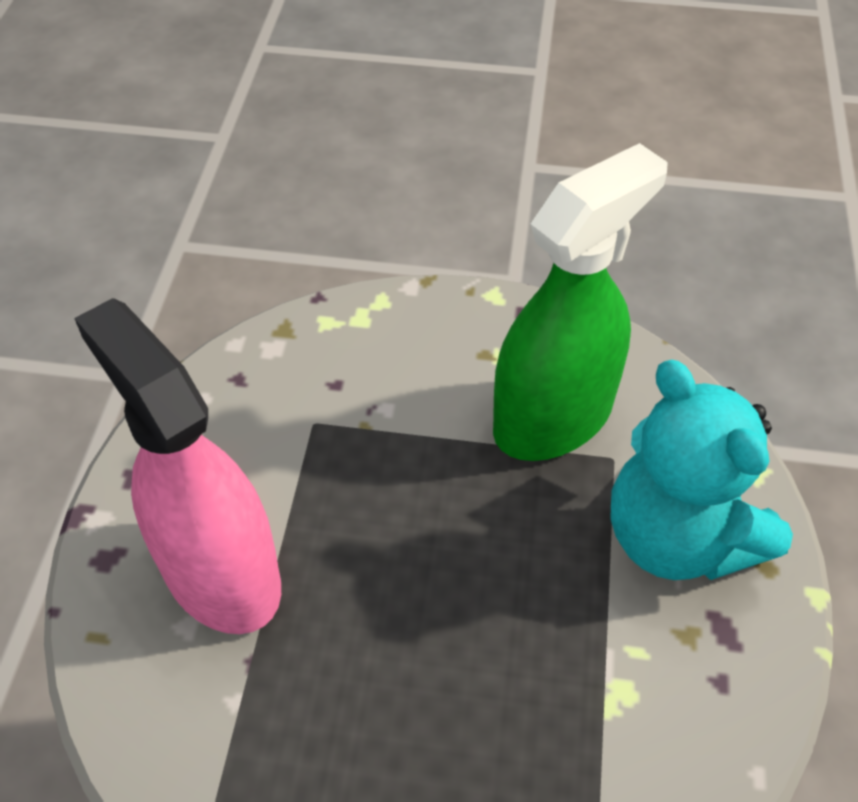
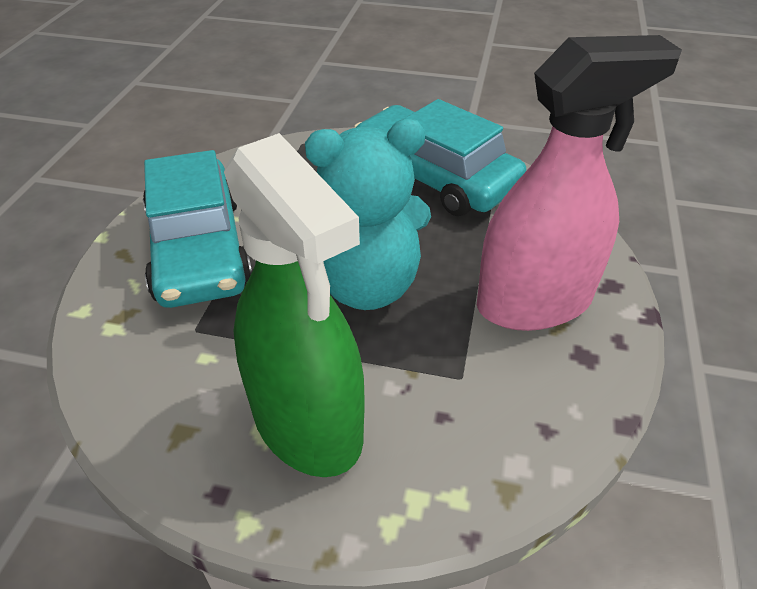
turquoise car: none = 0 -> [143,150,252,308] [354,99,527,216] = 2

